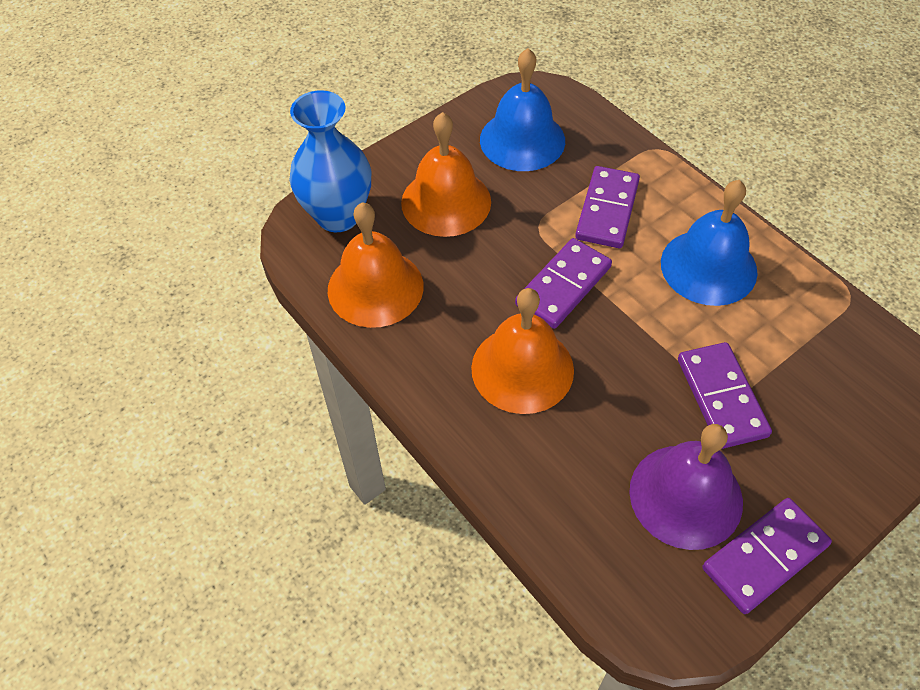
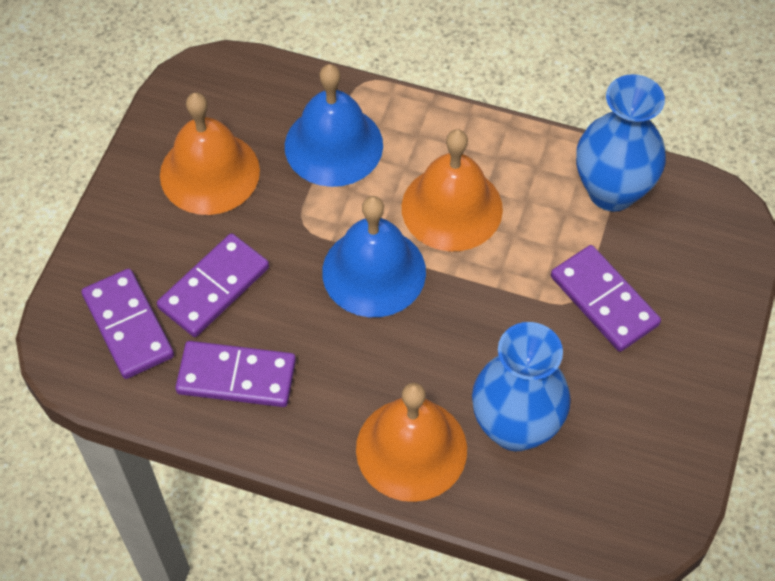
blue vase: [290,90,371,232] = 1 -> [472,322,571,451] [576,74,666,212] = 2
purple bell: [629,424,743,550] = 1 -> none = 0

